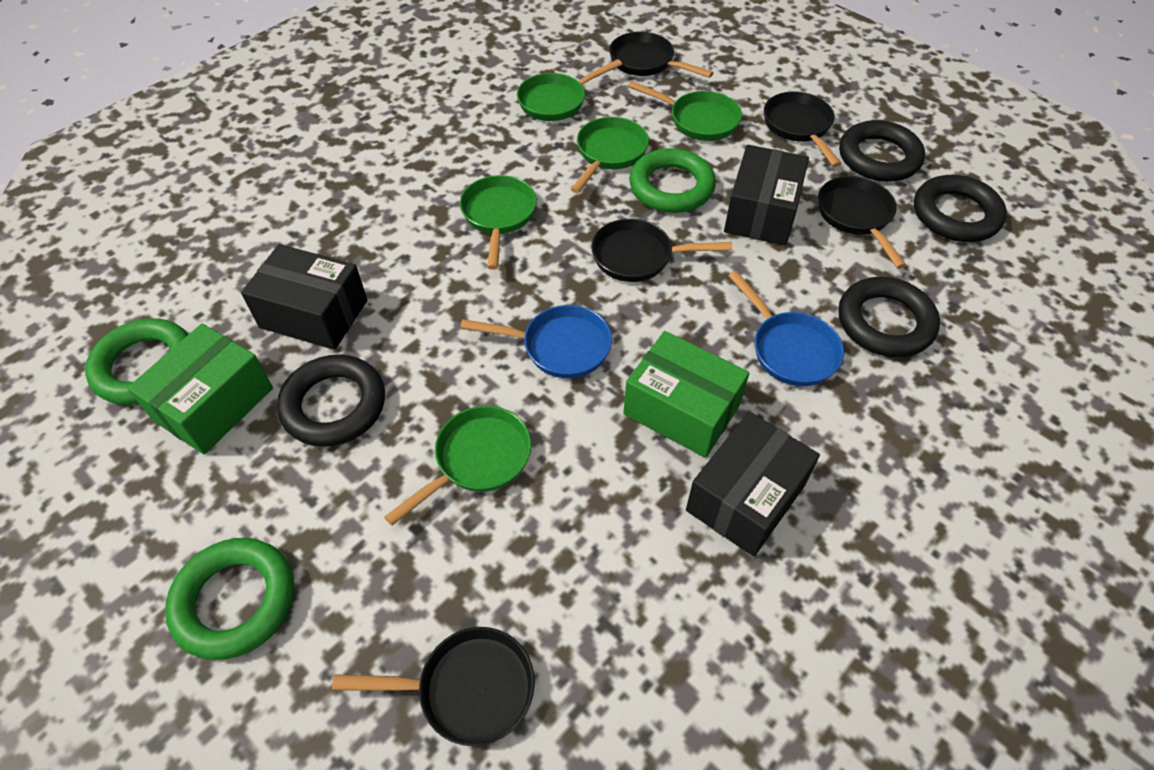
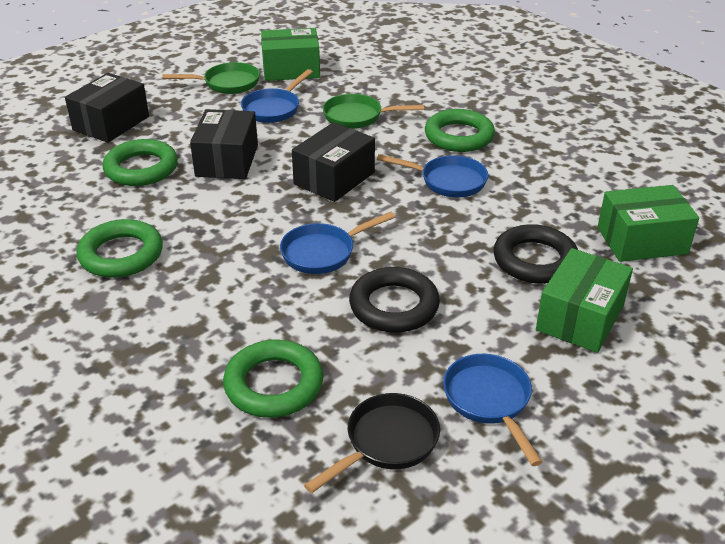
black pan: [332,627,535,746] [591,219,732,282] [609,32,714,78] [764,92,841,167] [818,176,907,269] = 5 -> [304,393,440,493] = 1
black ring: [277,354,385,447] [838,277,940,357] [839,120,925,182] [914,175,1007,242] = 4 -> [349,267,440,333] [493,224,578,284] = 2
blue pan: [460,305,612,378] [729,271,844,386] = 2 -> [241,69,313,123] [280,212,395,274] [377,154,488,197] [443,354,543,466] = 4
green box: [127,324,273,454] [623,331,749,458] = 2 -> [261,28,320,81] [536,248,633,353] [597,185,699,262] = 3
green pan: [384,406,531,526] [460,175,537,270] [517,59,622,121] [571,117,649,193] [628,81,742,141] = 5 -> [163,62,260,94] [323,94,425,129] = 2
green ring: [85,318,189,405] [165,538,294,660] [629,148,716,213] = 3 -> [77,219,163,278] [103,139,178,186] [223,339,323,418] [425,109,495,152] = 4

